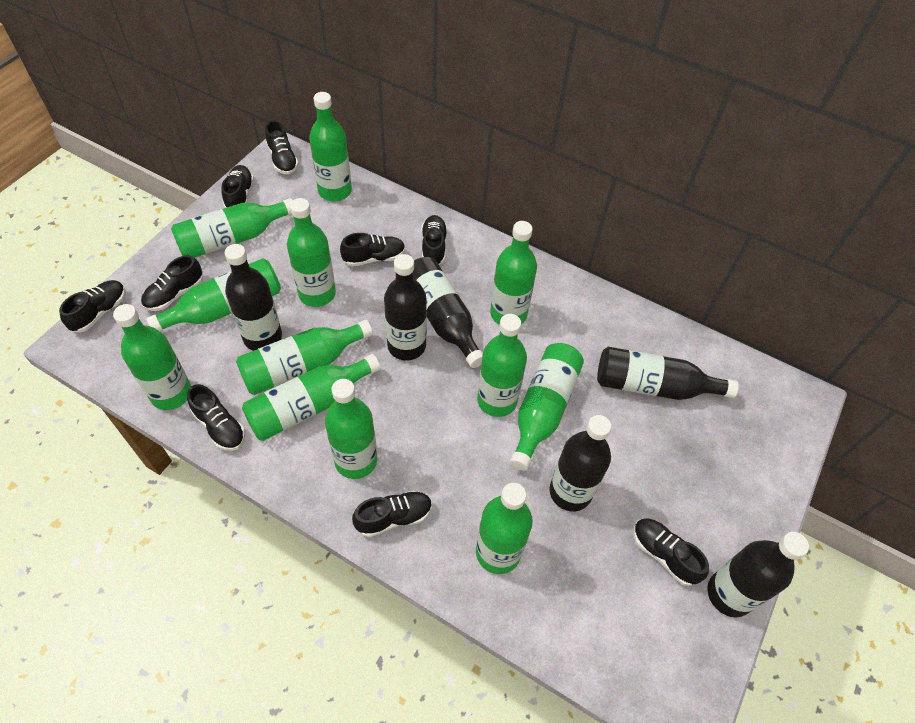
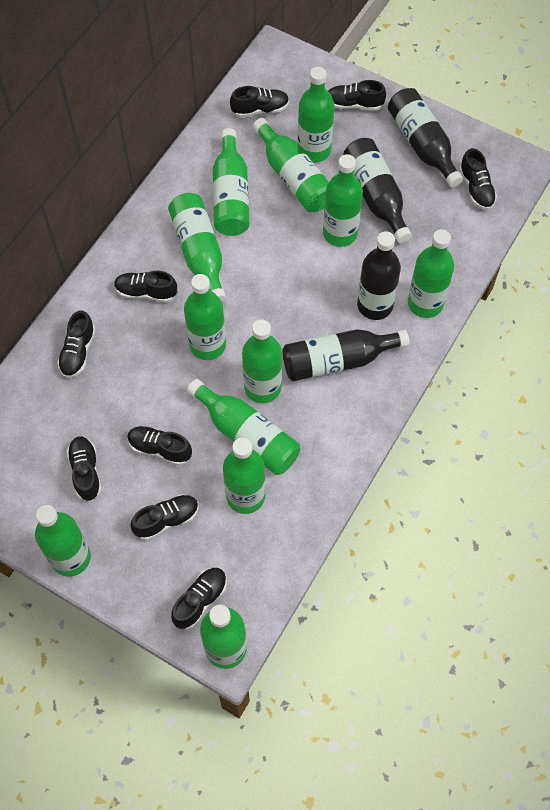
black bottle: [225,244,282,351] [384,254,427,361] [413,257,483,368] [549,415,612,511] [597,347,739,400] [707,532,809,617] = 6 -> [282,329,409,381] [343,138,412,243] [357,231,401,320] [388,88,463,188] = 4

